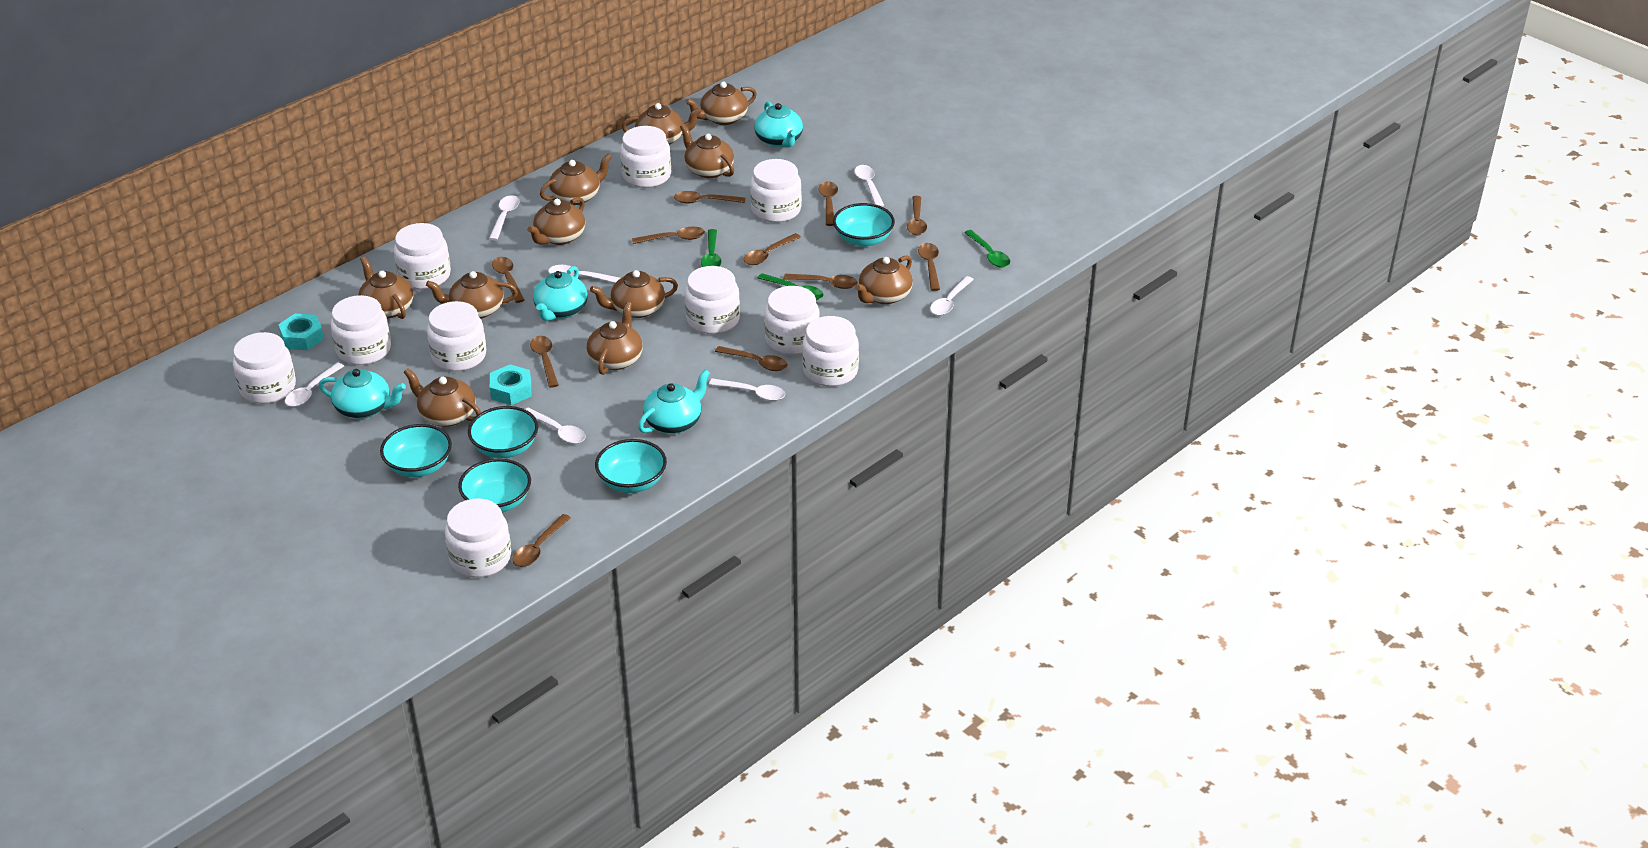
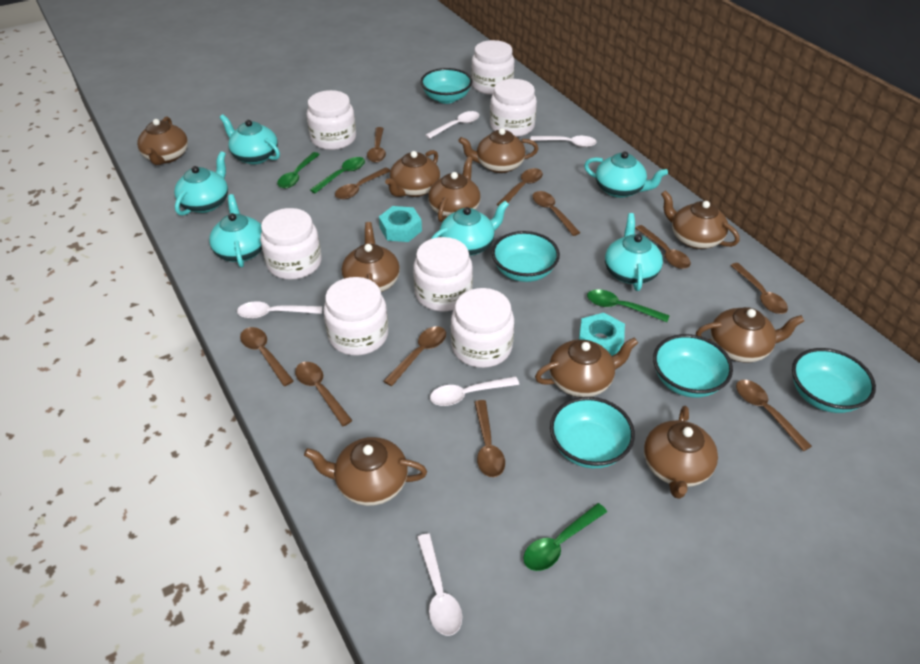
brown teapot: [358,257,414,319] [404,368,481,427] [426,271,518,319] [527,197,585,245] [540,154,612,205] [587,302,643,375] [590,270,678,318] [622,103,702,145] [680,124,734,178] [685,82,757,125] [855,256,913,304] = 11 -> [137,116,188,165] [304,437,427,506] [342,222,400,292] [385,150,440,197] [428,156,480,222] [458,128,538,173] [535,337,638,397] [644,406,718,499] [661,190,740,249] [696,307,804,363] = 10
green spoon: [701,229,722,267] [758,273,823,300] [964,230,1010,268] = 3 -> [277,152,320,188] [310,157,365,193] [523,503,607,571] [587,289,670,322] = 4
turquoise teapot: [319,369,406,419] [533,266,588,321] [638,369,710,434] [754,102,803,148] = 4 -> [174,151,228,216] [209,194,262,267] [220,114,280,164] [431,201,509,256] [584,152,668,198] [605,213,663,291] = 6
white jar: [233,332,296,404] [331,295,391,365] [394,223,451,290] [427,301,486,371] [445,498,511,578] [620,126,671,188] [685,266,740,334] [750,159,802,222] [764,286,820,355] [802,316,859,387] = 10 -> [260,208,322,280] [307,90,356,150] [323,277,388,355] [413,237,473,311] [451,288,514,368] [471,40,514,95] [490,79,537,137] = 7
white spoon: [285,363,344,407] [489,195,519,240] [525,408,586,444] [548,265,621,283] [709,379,785,401] [854,165,884,207] [930,276,974,316] = 7 -> [237,301,322,319] [417,533,462,636] [425,111,480,139] [430,376,519,406] [530,136,597,147] = 5

